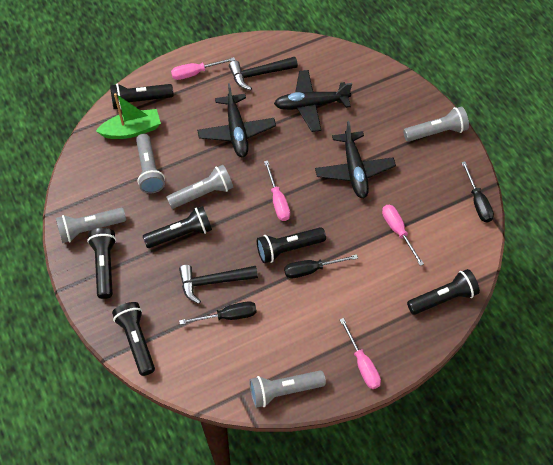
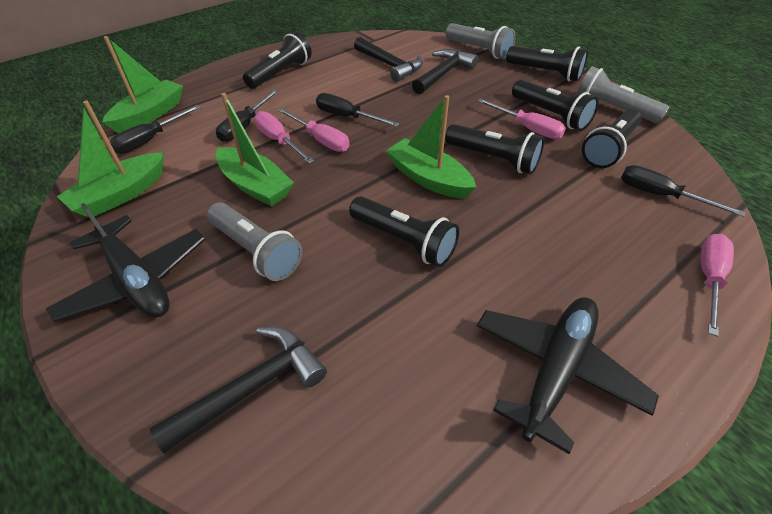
black hammer: [179,265,258,304] [229,57,298,90] = 2 -> [150,327,327,454] [354,37,423,82] [412,49,478,94] = 3
black plane: [197,83,276,157] [274,70,352,132] [315,121,396,198] = 3 -> [46,203,205,322] [477,297,659,454] = 2
black screwdriver: [179,301,257,325] [284,254,358,278] [461,161,494,222] = 3 -> [110,105,200,154] [216,90,278,142] [316,93,399,127] [621,165,745,217] = 4
green boat: [96,93,161,139] = 1 -> [57,101,164,218] [102,36,183,133] [215,93,294,206] [386,95,476,199] = 4
grey flashlight: [56,208,126,243] [136,134,165,193] [166,165,233,209] [249,370,326,408] [403,106,469,142] = 5 -> [207,203,302,281] [445,23,516,59] [576,66,669,123] = 3

